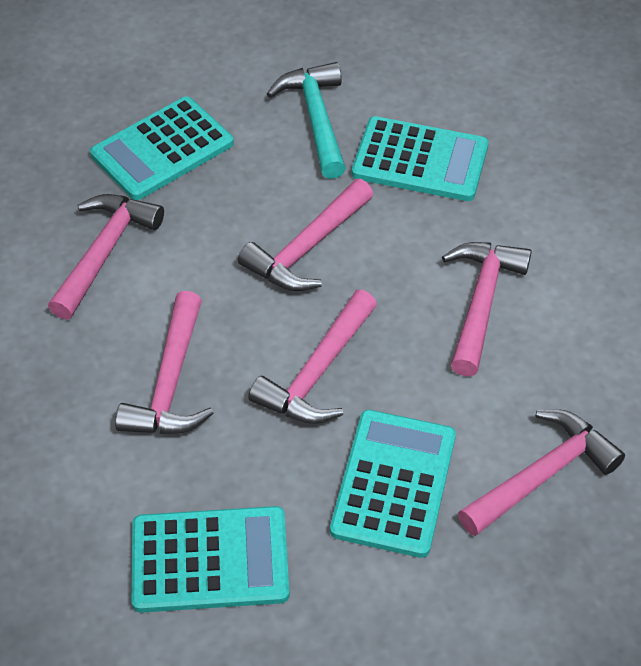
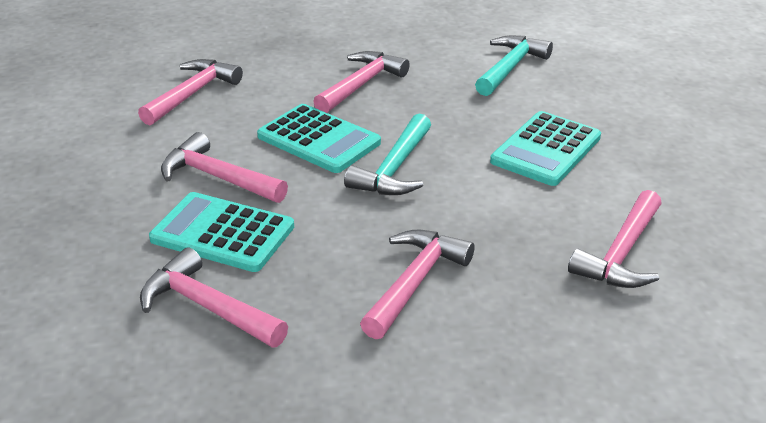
turquoise calculator: [90,96,234,200] [131,506,290,613] [330,410,456,558] [352,116,489,201] = 4 -> [149,192,294,272] [257,104,381,173] [490,111,601,186] = 3
turquoise hammer: [267,62,346,179] = 1 -> [344,113,431,195] [475,35,553,96] = 2

